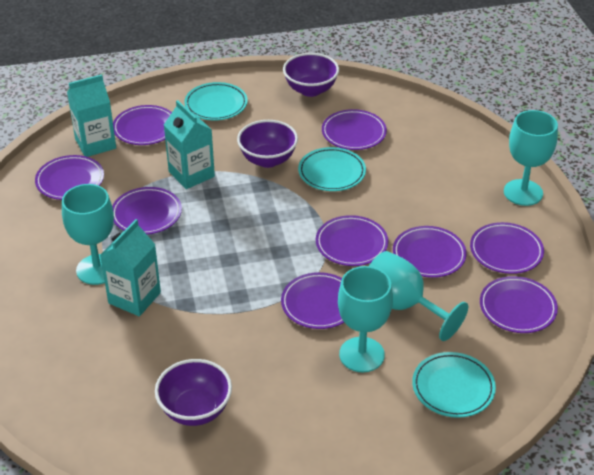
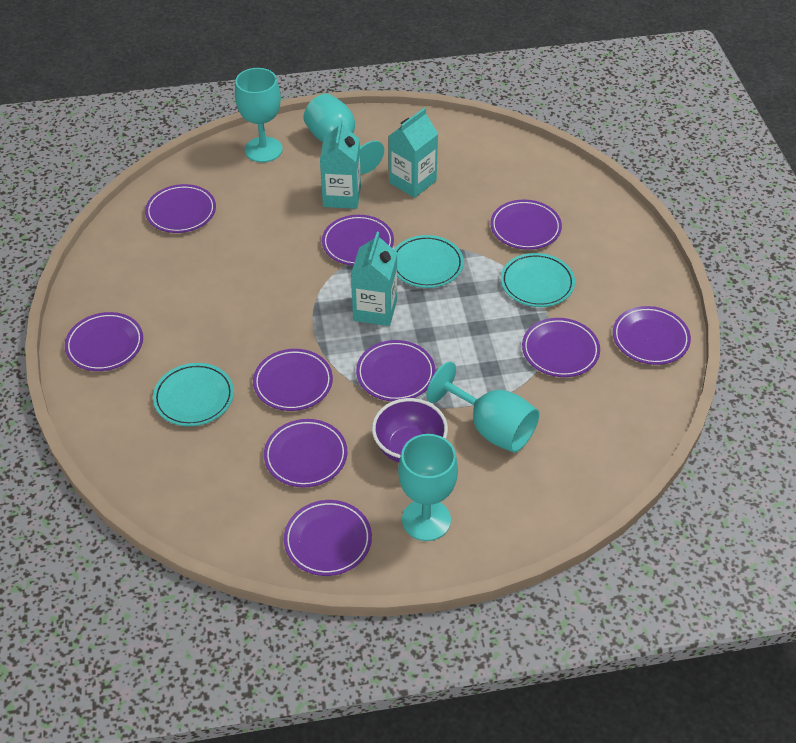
purple bowl: [155,359,232,426] [237,120,298,168] [283,53,339,97] = 3 -> [372,398,448,463] = 1
purple plate: [35,155,104,200] [112,187,182,235] [113,105,172,145] [281,272,344,329] [316,215,388,266] [322,109,387,150] [393,226,467,278] [470,222,544,274] [480,276,558,333] = 9 -> [65,312,143,371] [145,184,216,233] [253,349,333,411] [264,419,347,487] [284,500,372,576] [322,215,394,266] [356,340,435,401] [490,200,562,250] [522,318,600,377] [613,306,691,365] = 10

